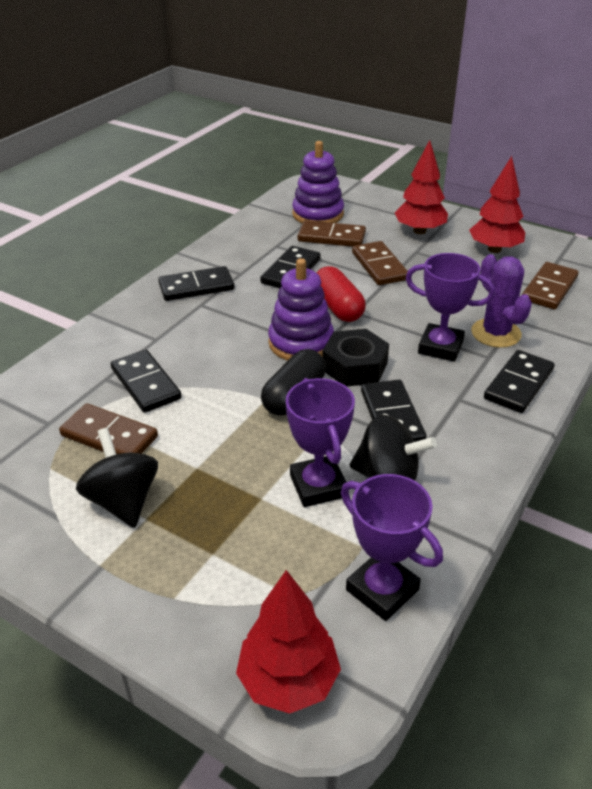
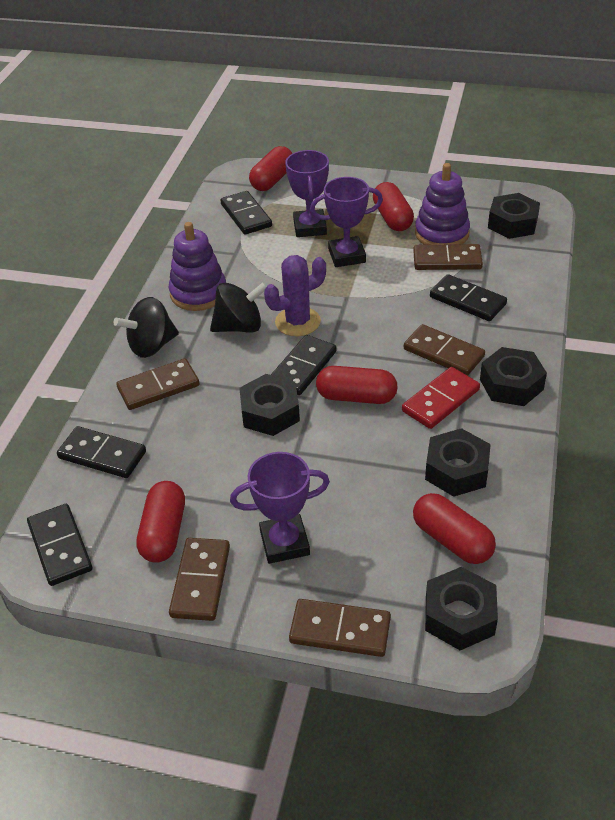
black capsule: [261,349,326,416] = 1 -> none = 0
black nut: [322,329,389,387] = 1 -> [239,374,300,436] [425,428,491,497] [425,567,498,650] [480,347,547,406] [488,193,540,239] = 5
brown domino: [59,403,158,454] [298,220,366,247] [352,241,408,285] [522,262,579,309] = 4 -> [116,359,200,410] [169,538,230,621] [289,599,391,657] [404,324,485,376] [413,244,483,270] = 5
red capsule: [317,266,366,322] = 1 -> [136,481,185,563] [249,146,292,191] [316,366,398,404] [373,182,414,231] [413,493,496,564] = 5
red domino: none = 0 -> [402,367,480,429] = 1
red tree: [236,570,341,714] [395,140,448,234] [469,156,525,253] = 3 -> none = 0

